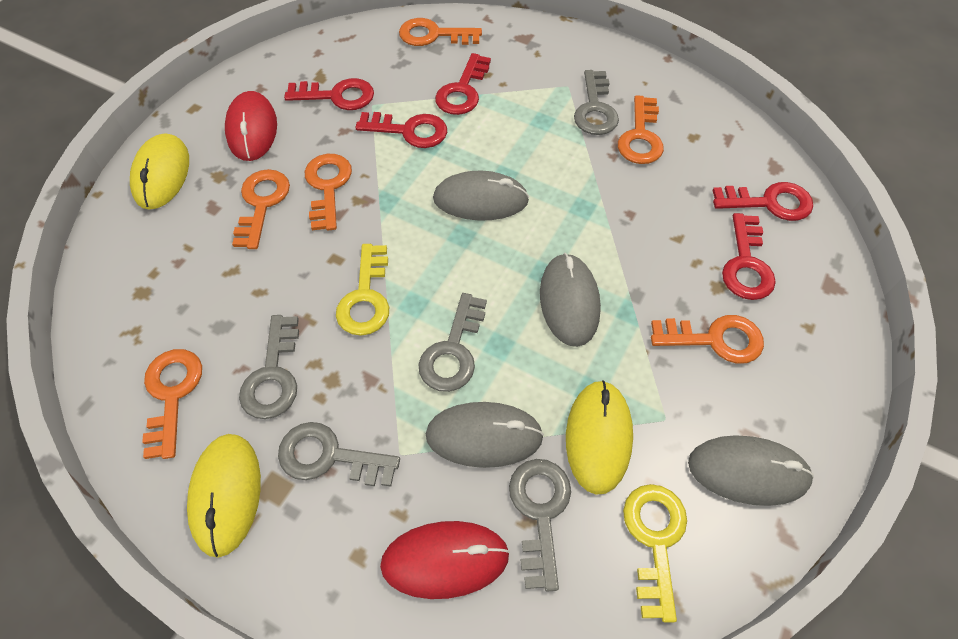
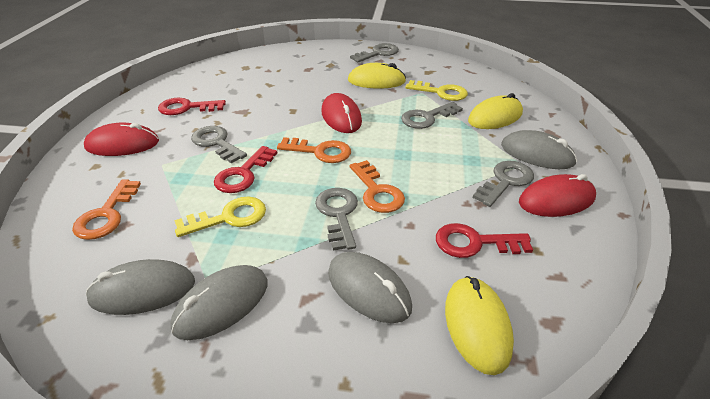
orange key: [142,349,202,459] [232,169,290,249] [305,154,352,231] [399,18,482,46] [618,95,664,164] [651,315,764,364] = 6 -> [72,179,141,240] [277,137,351,163] [350,160,405,213] = 3
red key: [284,78,374,110] [355,112,447,148] [435,53,491,115] [712,182,813,221] [722,213,776,300] = 5 -> [158,98,226,115] [214,146,277,193] [436,223,533,258] = 3
red mouse: [225,91,277,161] [380,521,510,599] = 2 -> [84,123,159,156] [321,93,362,133] [519,174,596,217] = 3

